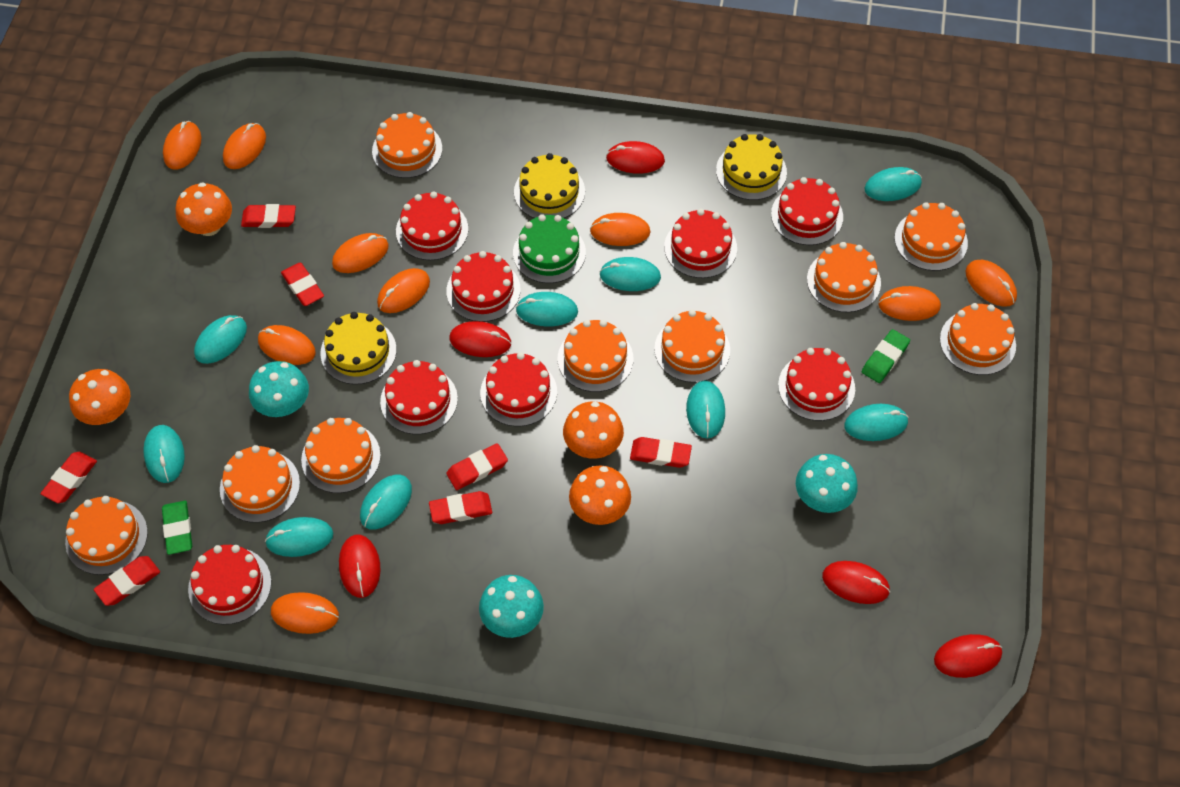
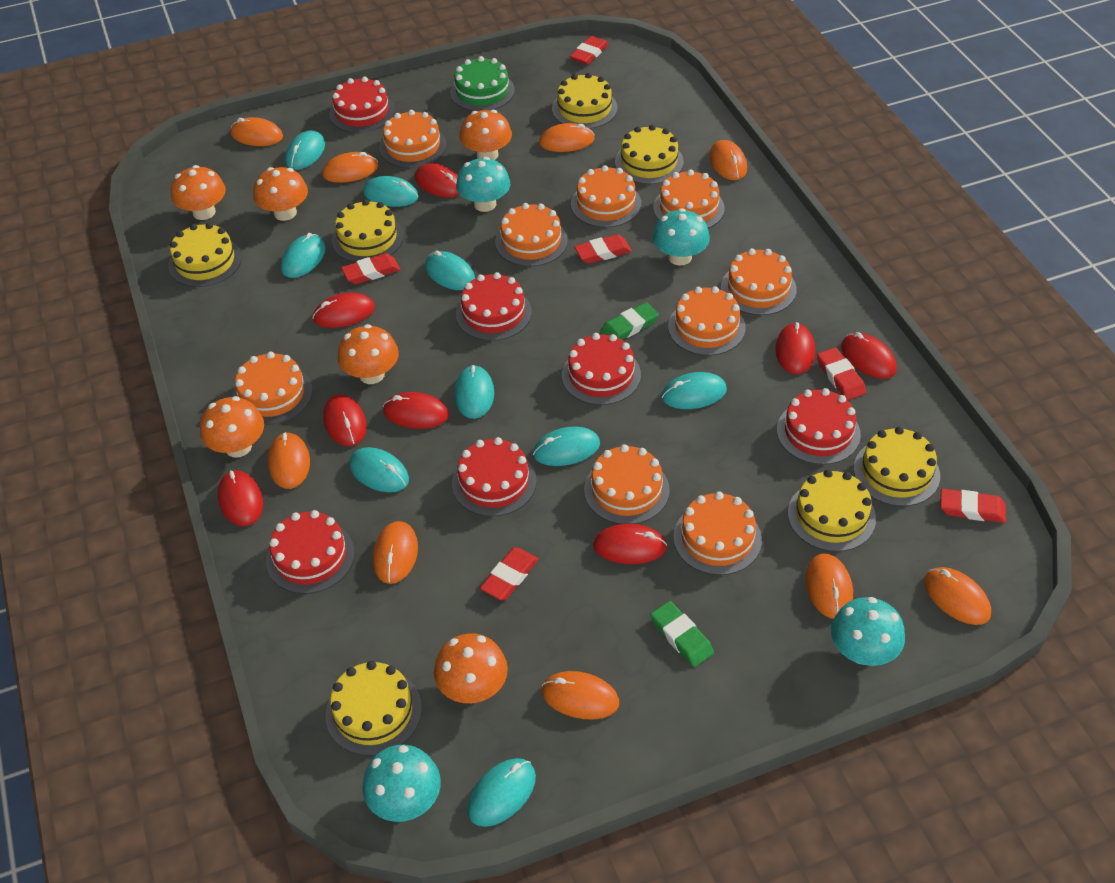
orange mushroom: [69,369,130,425] [176,182,232,236] [563,401,624,459] [569,465,631,525] = 4 -> [171,165,226,220] [200,396,264,458] [254,167,308,221] [338,324,399,384] [434,633,508,703] [460,110,512,160] = 6
red cake: [188,545,271,625] [380,360,458,434] [396,191,468,260] [446,251,521,322] [480,352,557,427] [664,209,737,278] [771,177,843,245] [778,348,855,421] = 8 -> [266,510,355,594] [329,77,395,133] [452,437,537,517] [456,272,532,341] [562,333,641,405] [777,388,861,465] = 6
red eraser: [40,452,97,503] [94,556,160,606] [241,204,296,228] [281,263,324,306] [429,491,492,524] [446,443,508,490] [630,437,692,468] = 7 -> [341,253,400,284] [480,547,538,600] [570,36,609,65] [574,234,632,264] [817,347,866,400] [940,489,1006,523] = 6
red mouse: [339,534,380,598] [449,321,511,357] [606,141,665,174] [822,561,890,604] [934,634,1002,678] = 5 -> [218,470,263,526] [312,292,375,328] [323,394,367,446] [383,392,449,429] [415,163,460,198] [593,524,667,564] [775,322,815,374] [841,332,897,379] = 8
turquoise mushroom: [249,361,309,417] [479,575,544,638] [796,454,858,513] = 3 -> [362,745,441,822] [456,157,510,212] [653,208,710,266] [831,597,905,666] = 4
yellow cake: [320,312,397,385] [514,153,585,218] [716,134,787,200] = 3 -> [169,223,242,287] [326,661,422,756] [332,199,404,262] [552,73,618,129] [615,125,684,184] [788,469,876,552] [854,427,940,506] = 7

